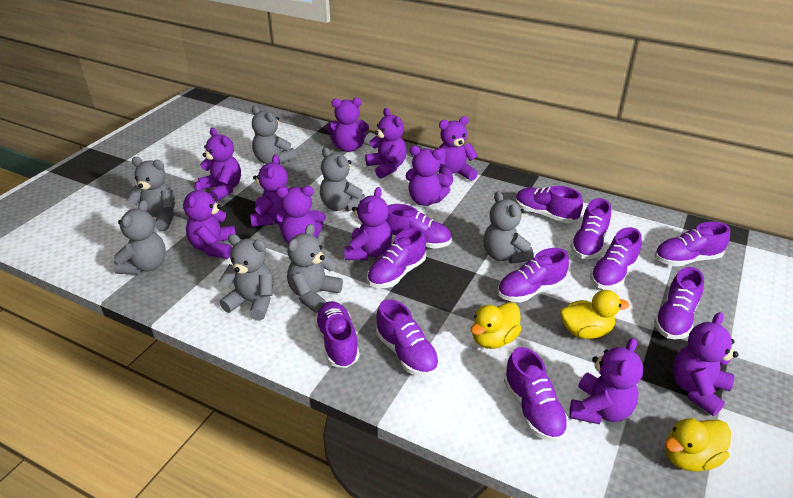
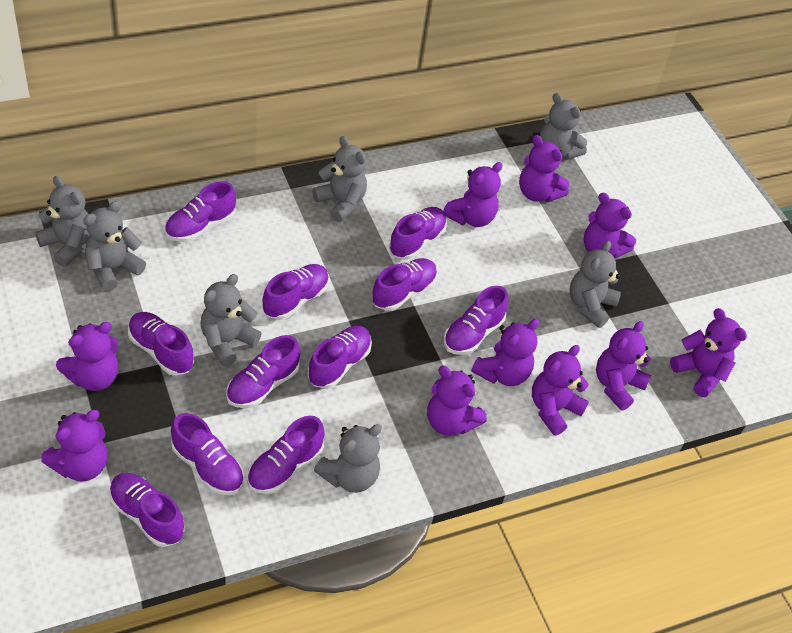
purple teddy bear: [183,181,236,259] [198,128,241,202] [250,155,289,227] [273,186,326,244] [327,98,369,152] [345,187,392,260] [365,108,407,178] [405,146,452,206] [438,116,478,183] [569,338,643,424] [673,312,739,416] = 11 -> [41,410,108,482] [56,322,118,391] [427,366,486,436] [443,162,502,227] [471,319,539,386] [519,135,569,202] [532,345,589,435] [584,193,636,259] [596,321,651,411] [670,308,747,397] = 10
yellow duck: [471,302,522,349] [560,290,629,339] [665,418,731,472] = 3 -> none = 0

